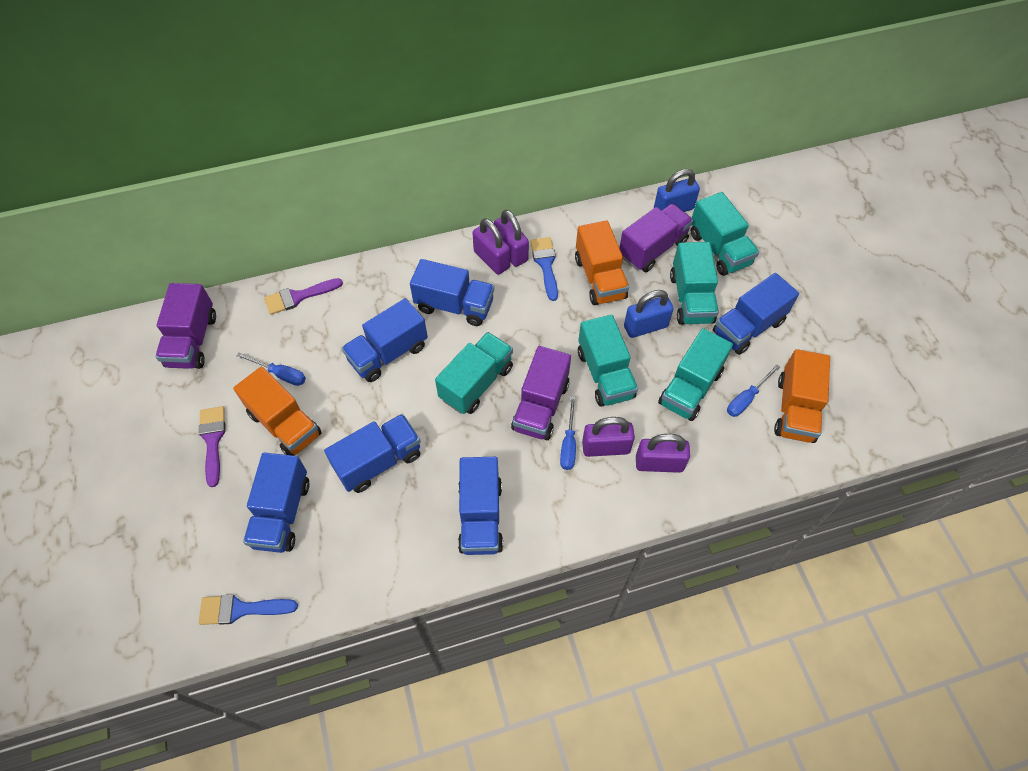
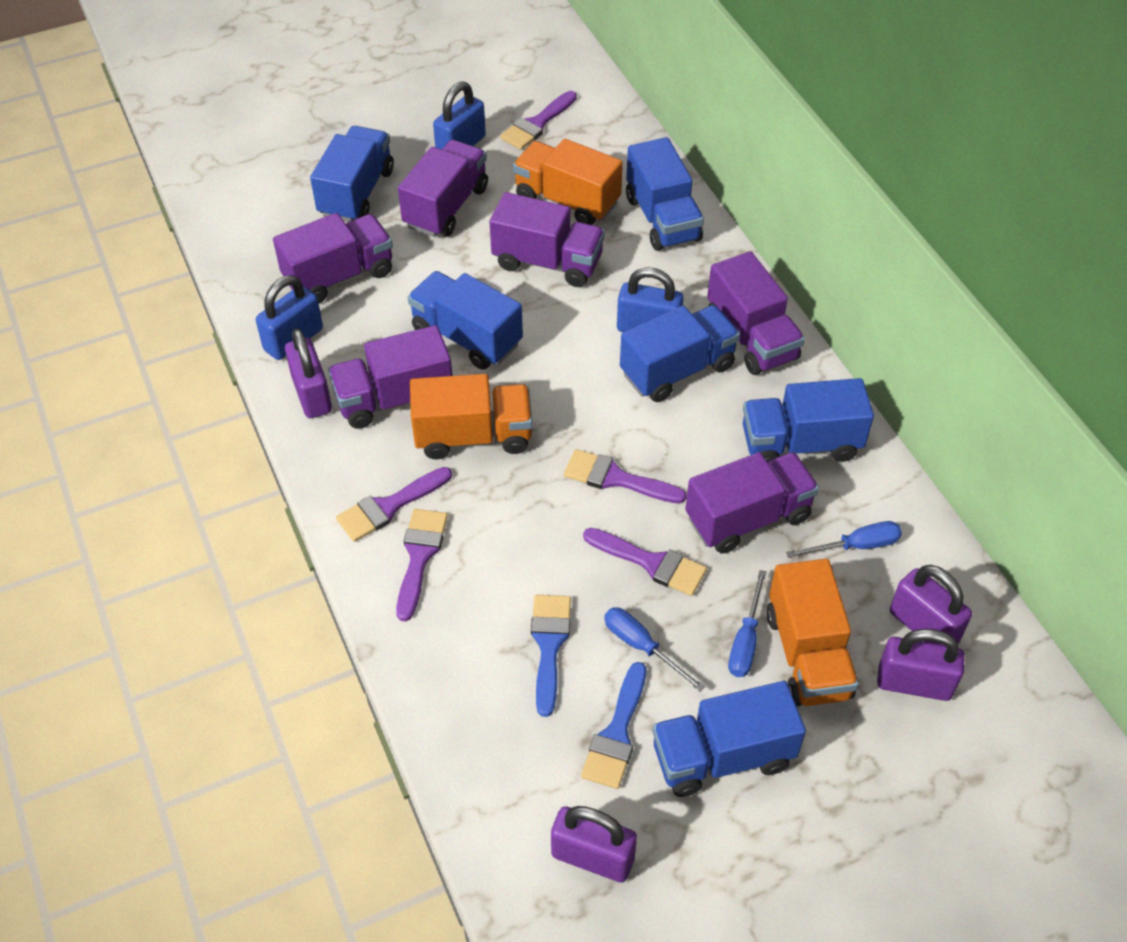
blue padlock: [624,290,674,338] [654,169,700,212] = 2 -> [256,275,323,360] [433,82,486,150] [617,267,684,332] = 3
purple brush: [199,406,226,487] [264,278,343,315] = 2 -> [336,467,452,542] [396,509,448,621] [500,91,577,150] [564,449,687,504] [583,528,707,596] = 5
purple truck: [155,283,216,369] [511,346,571,440] [619,203,693,272] = 3 -> [273,213,393,303] [328,325,452,429] [398,140,488,237] [490,192,605,287] [685,452,819,553] [707,251,805,375] = 6
turquoise truck: [435,332,513,414] [578,315,638,407] [658,328,733,421] [670,242,719,325] [691,192,759,276] = 5 -> none = 0

